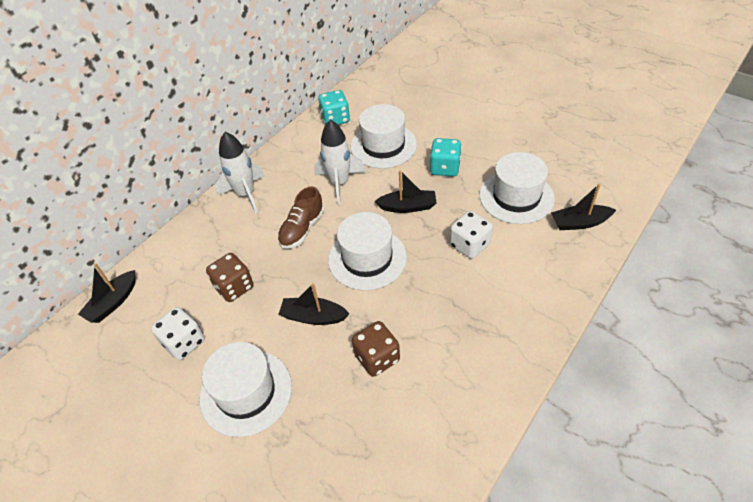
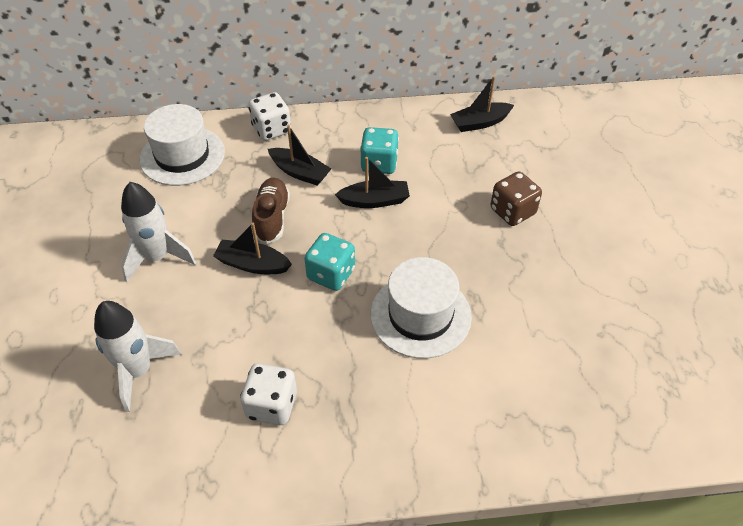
brown dice: [206,253,253,302] [352,321,400,377] = 2 -> [490,171,542,226] = 1
white hat: [200,342,292,437] [328,212,407,290] [350,104,417,168] [479,152,555,224] = 4 -> [140,104,225,186] [370,257,472,359] = 2

